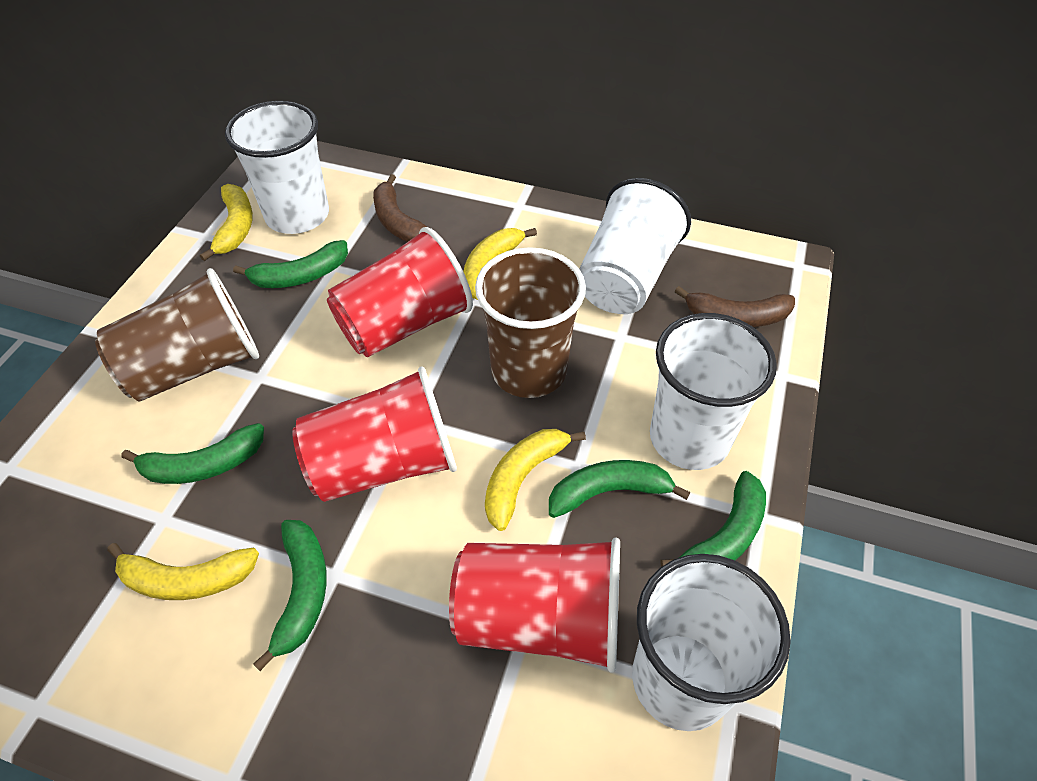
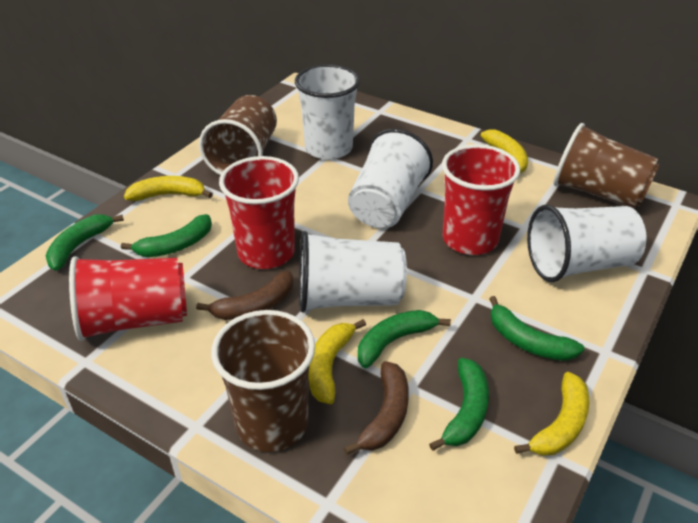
brown cup: [95,268,259,401] [475,247,586,398] = 2 -> [199,95,277,175] [211,310,315,452] [553,123,660,209] = 3

